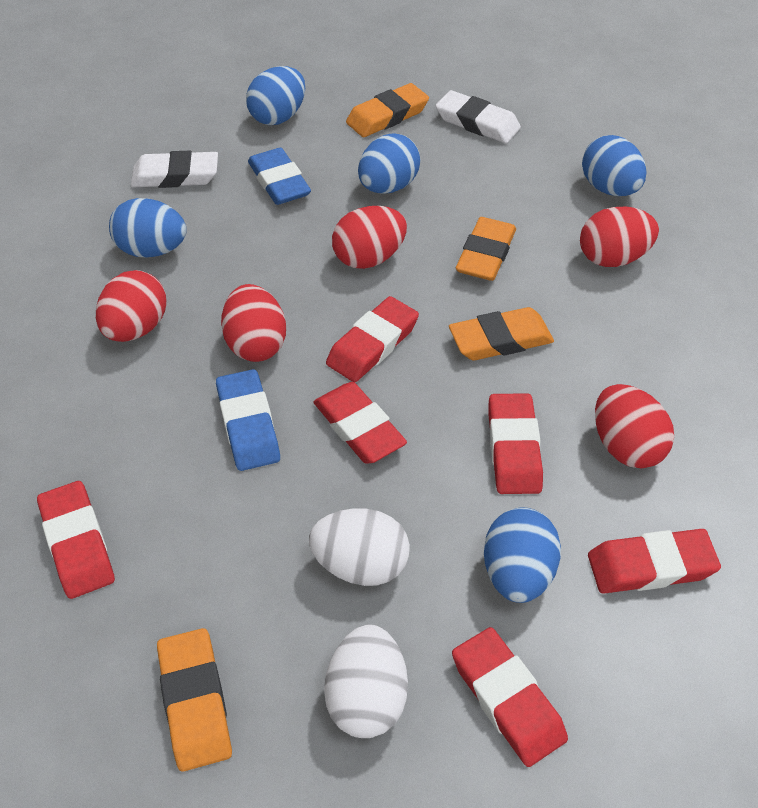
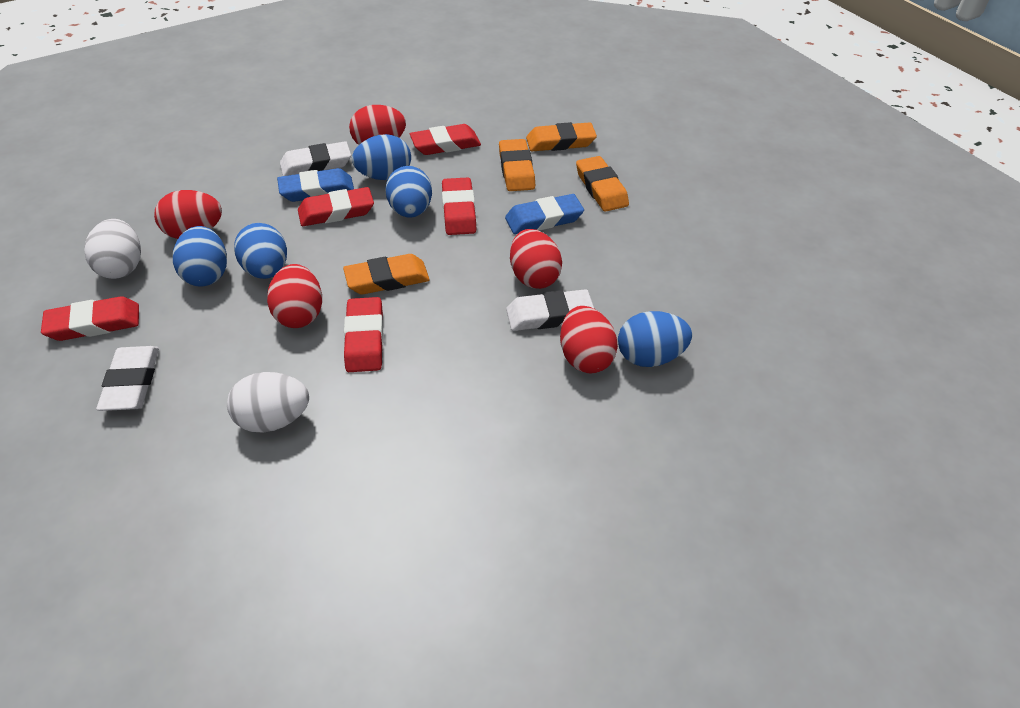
red eraser: [37,481,115,599] [313,382,407,464] [326,296,419,382] [452,627,568,767] [488,393,543,494] [588,529,721,594] = 6 -> [41,296,139,341] [298,187,374,226] [344,297,383,372] [410,124,481,155] [442,178,477,235] = 5
white eraser: [131,150,218,188] [436,90,521,143] = 2 -> [96,346,159,411] [280,141,351,176] [506,289,594,331] = 3

